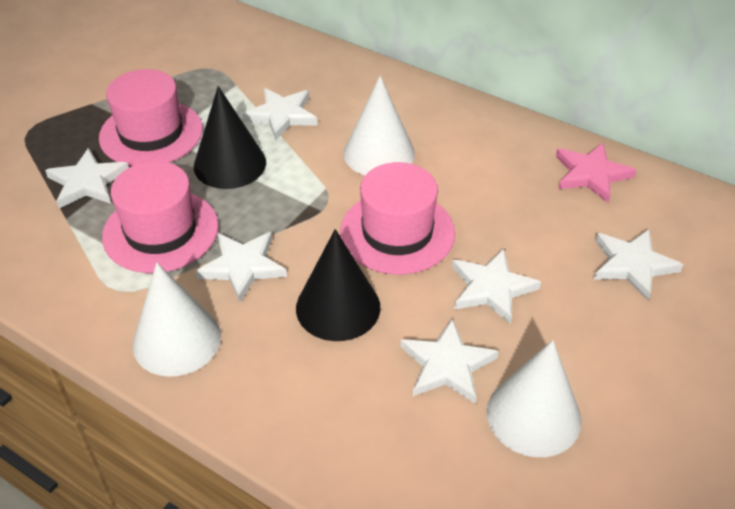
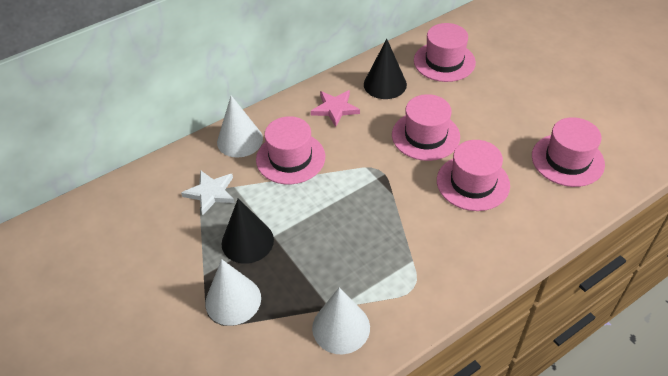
pink hat: [99,69,203,166] [102,161,219,273] [340,162,455,275] = 3 -> [256,116,325,184] [392,94,460,161] [414,23,476,82] [437,140,510,211] [532,117,605,187] = 5
white star: [45,148,129,208] [195,232,287,302] [242,88,318,140] [401,318,499,404] [452,249,541,325] [594,229,683,300] = 6 -> [181,170,235,215] = 1

